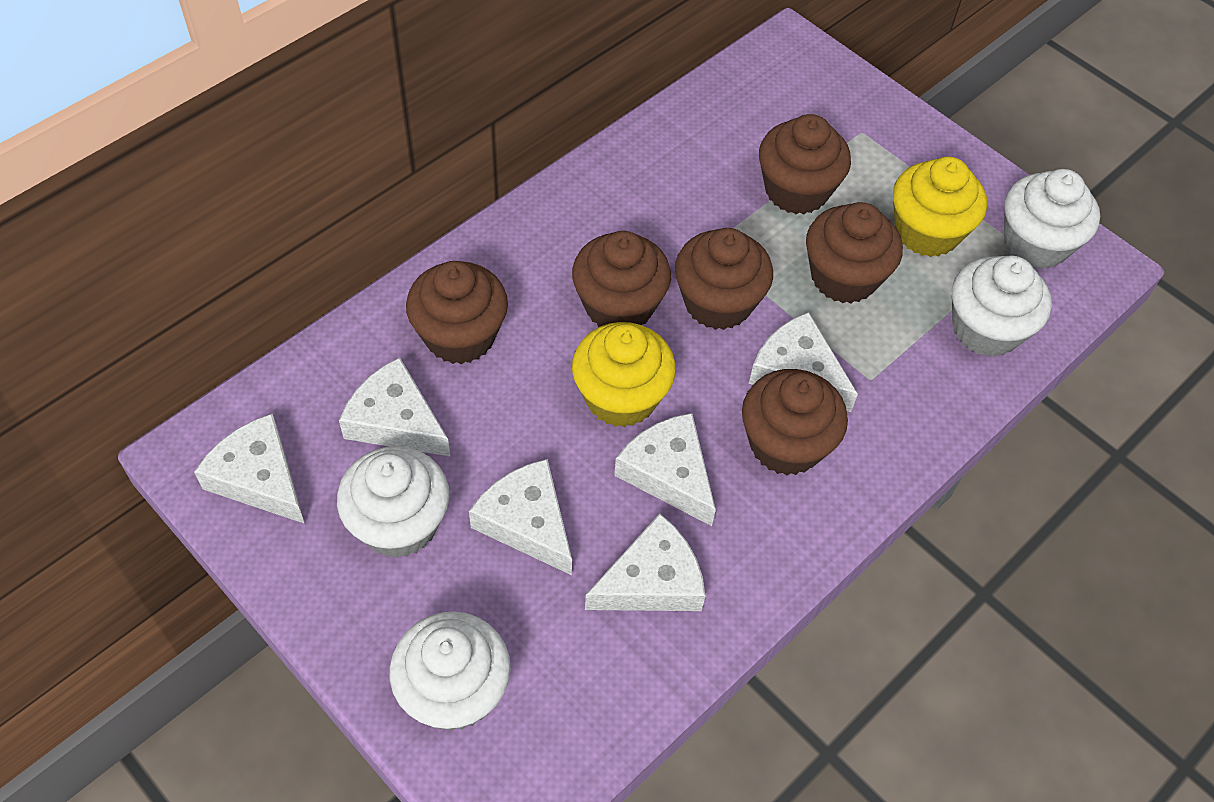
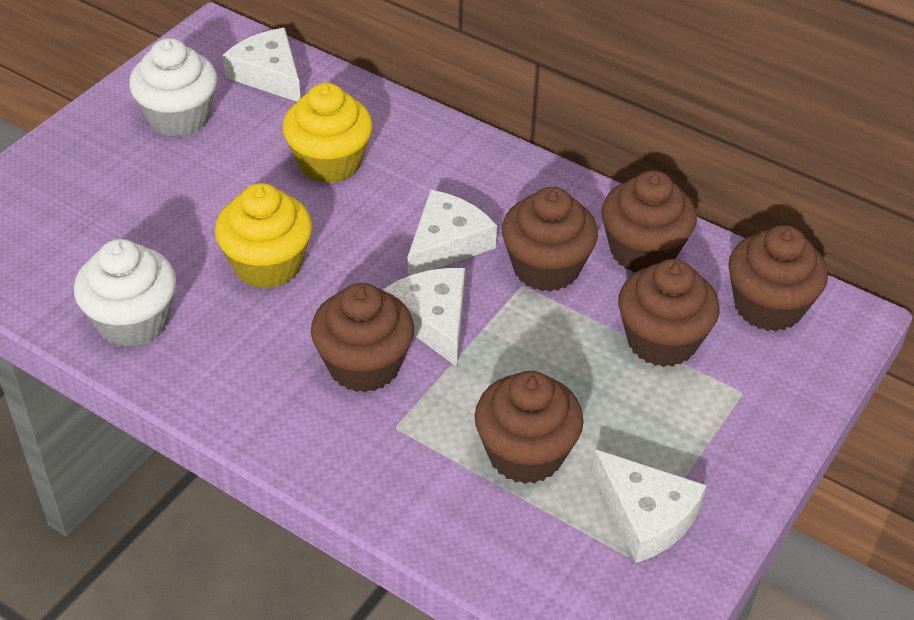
white cheese: [194,413,305,524] [339,357,450,456] [469,459,572,575] [585,513,705,611] [614,413,716,526] [749,312,858,412] = 6 -> [223,28,301,102] [382,268,465,367] [408,190,497,276] [592,449,707,563] = 4
white cupcake: [337,446,449,558] [389,611,511,731] [952,256,1052,357] [1004,169,1100,269] = 4 -> [74,239,176,347] [129,38,217,137] = 2

